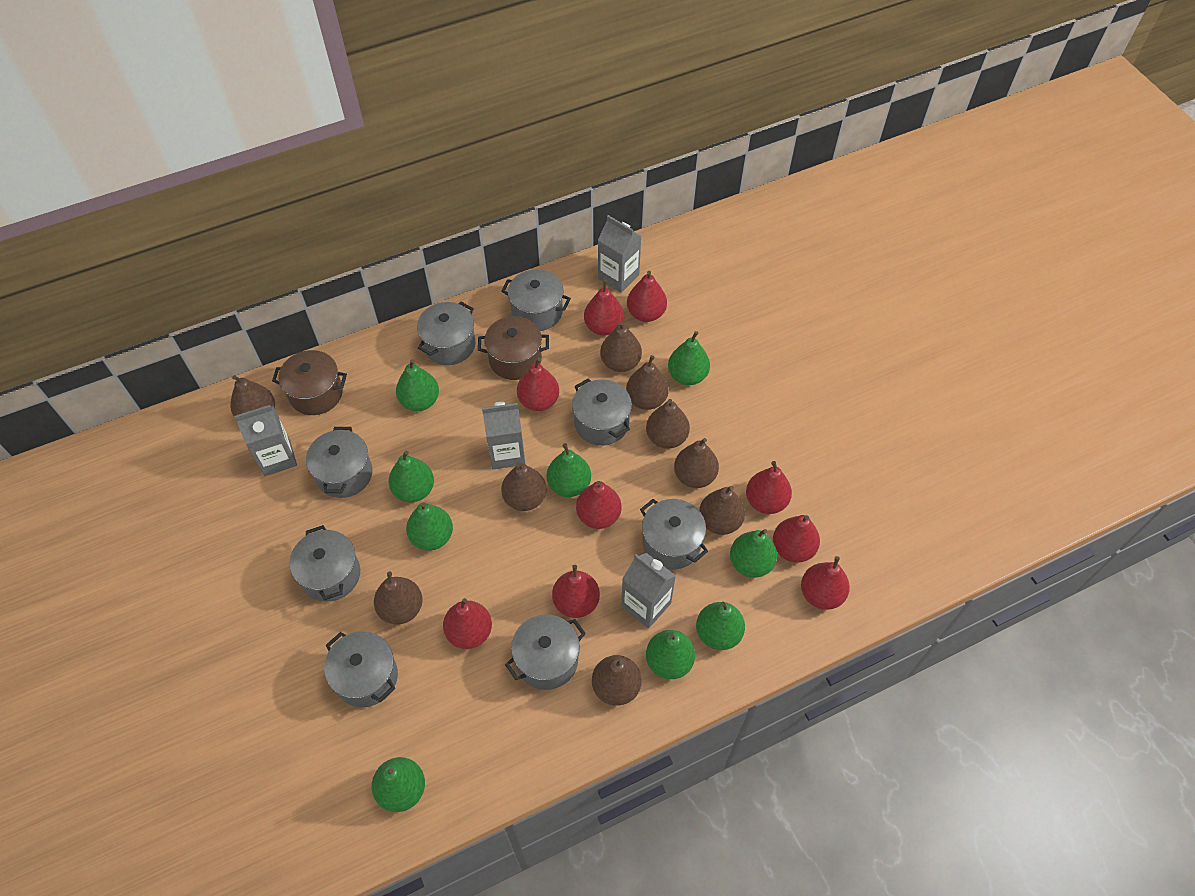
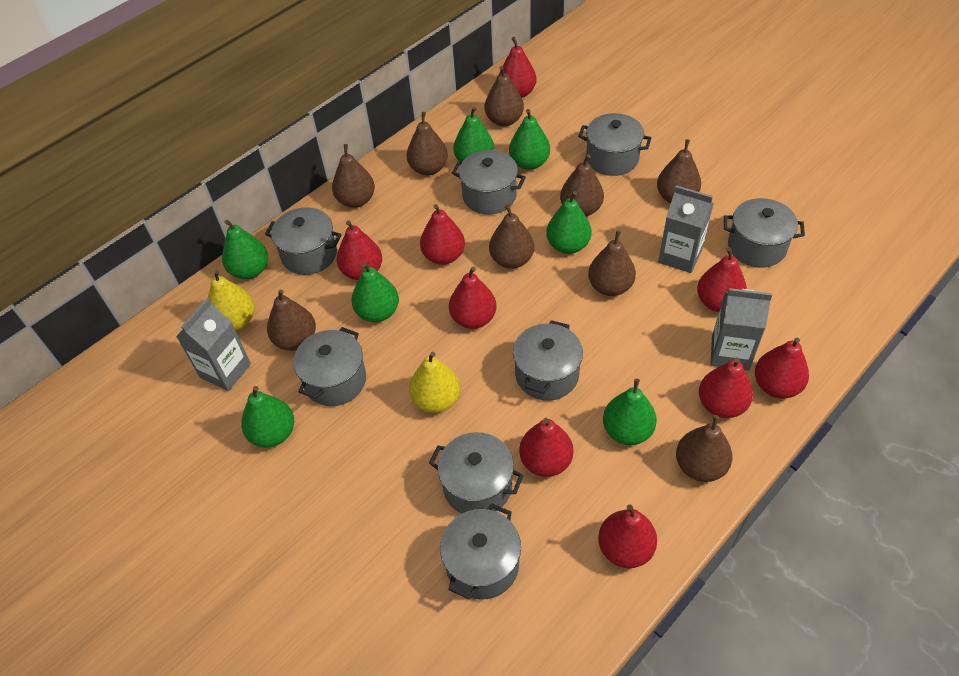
brown pot: [272,350,347,415] [478,316,549,380] = 2 -> none = 0
green pear: [372,757,425,812] [389,451,434,502] [396,359,439,411] [406,502,453,551] [547,443,591,497] [646,630,695,679] [668,331,710,385] [696,602,745,650] [730,529,777,578] = 9 -> [222,220,268,279] [241,386,294,448] [351,262,399,322] [453,106,495,162] [509,109,550,170] [546,191,591,254] [603,378,657,445] = 7
grey carton: [234,405,297,476] [482,402,525,469] [598,215,642,293] [621,553,676,628] = 4 -> [176,298,251,391] [658,185,714,273] [710,288,772,371] = 3
yellow pear: none = 0 -> [208,270,255,330] [409,352,460,413] = 2

